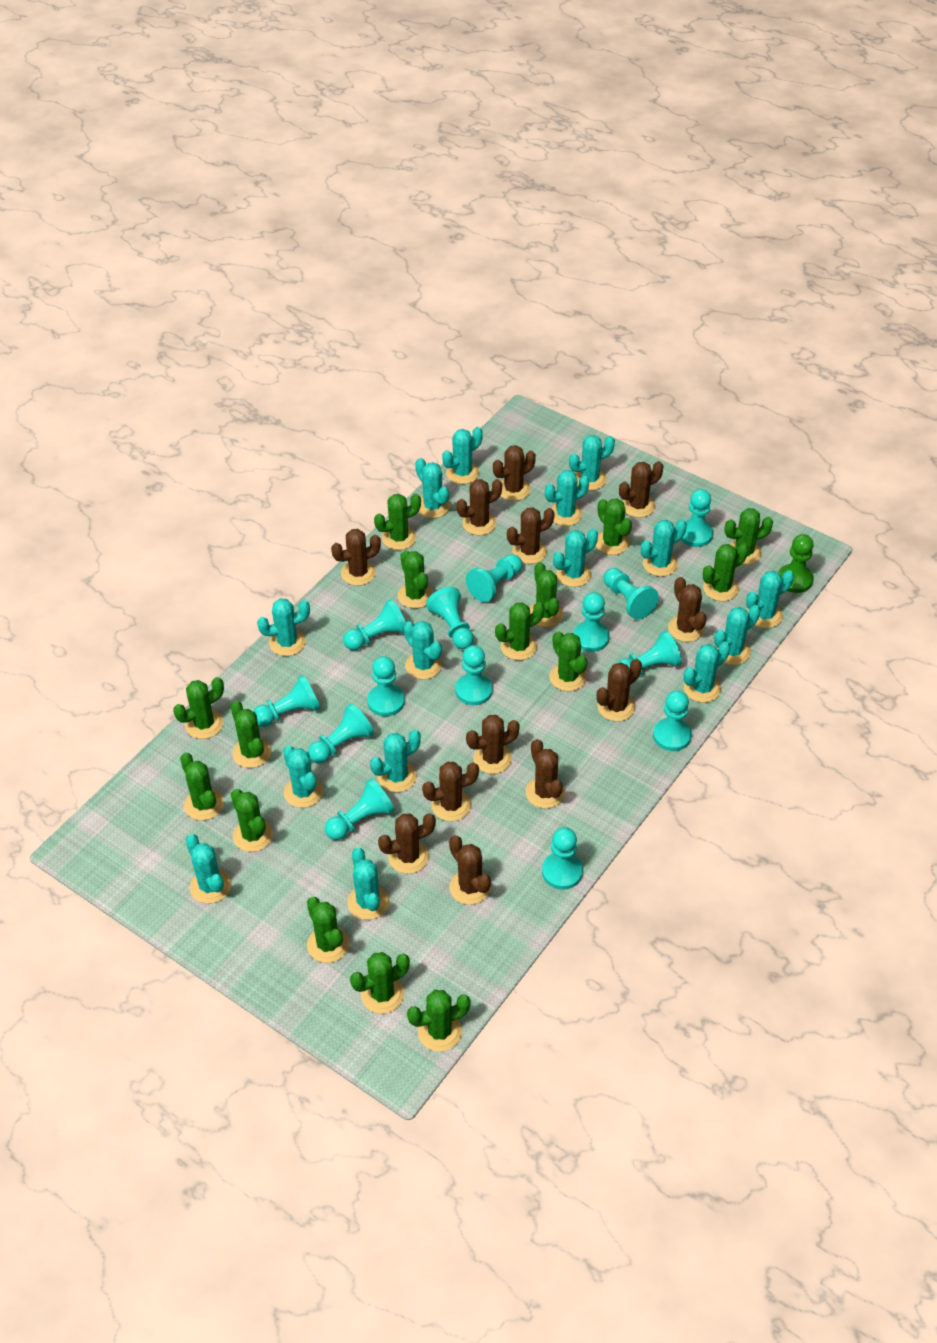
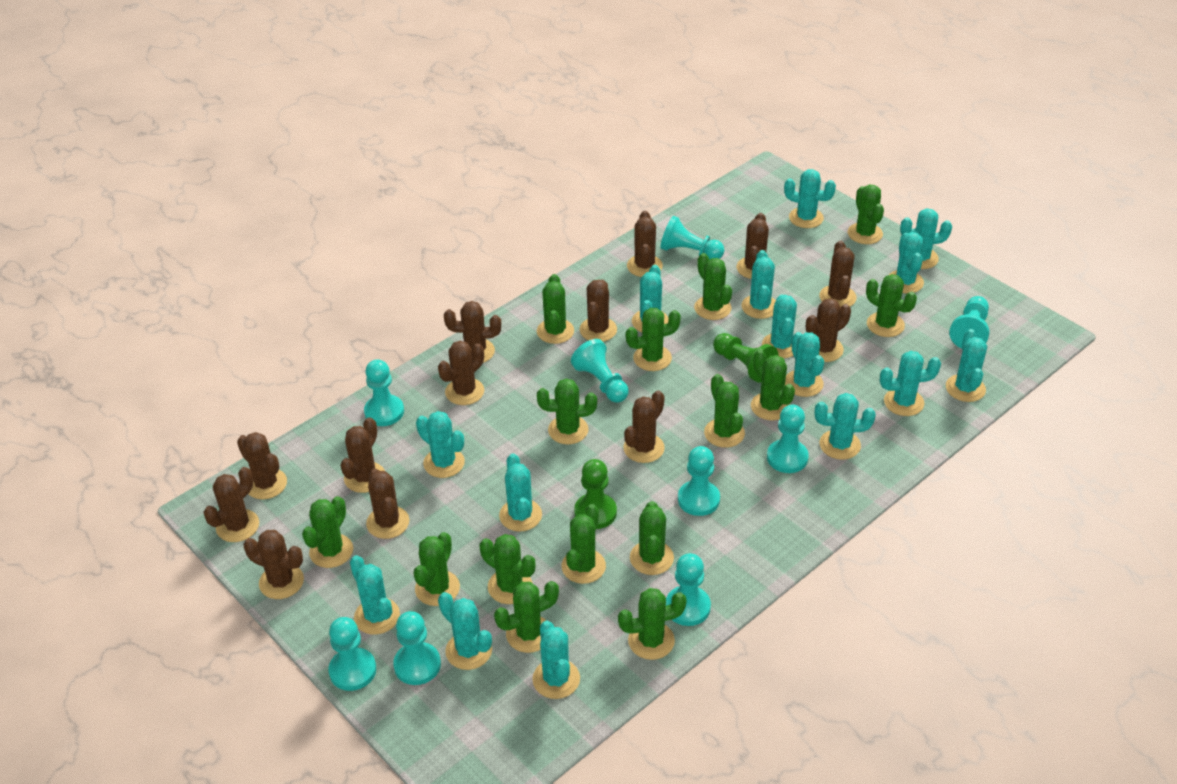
brown cactus: [331,529,381,586] [378,813,436,874] [422,762,479,821] [449,835,491,905] [456,479,502,535] [466,715,520,774] [493,445,536,501] [507,508,555,564] [526,739,565,808] [597,659,642,722] [619,461,663,518] [668,577,707,642] = 12 -> [204,467,259,542] [237,432,287,499] [243,530,304,599] [341,417,385,493] [366,469,409,539] [438,341,484,405] [444,301,501,363] [580,279,617,342] [623,390,665,463] [627,211,663,277] [737,213,769,279] [806,298,851,362] [819,241,857,307] = 13
green pawn: [778,534,814,593] = 1 -> [574,459,617,529] [713,333,779,383] = 2
turquoise pawn: [253,675,320,727] [308,703,374,763] [325,779,394,840] [343,599,406,650] [367,656,405,716] [426,587,474,649] [455,645,493,705] [466,554,522,602] [542,827,583,890] [573,592,609,652] [604,568,659,619] [617,631,682,676] [653,690,692,751] [681,489,713,547] = 14 -> [328,617,376,691] [364,359,404,426] [393,611,441,685] [571,339,629,403] [660,216,725,259] [666,553,711,626] [678,446,720,516] [767,404,809,473] [949,296,989,349] = 9

